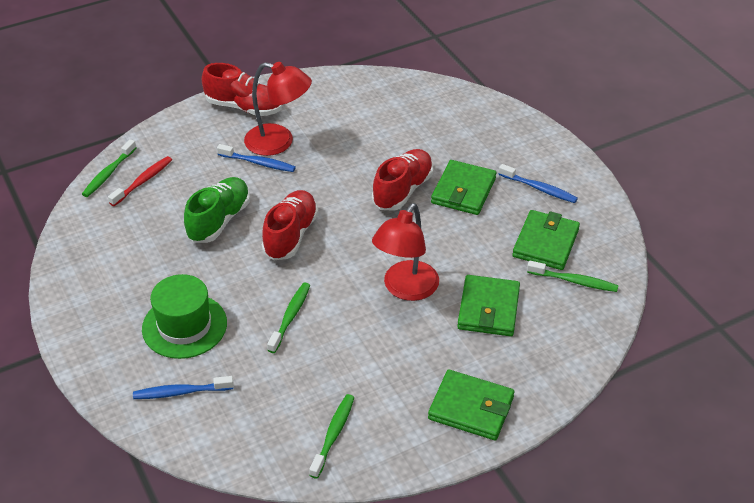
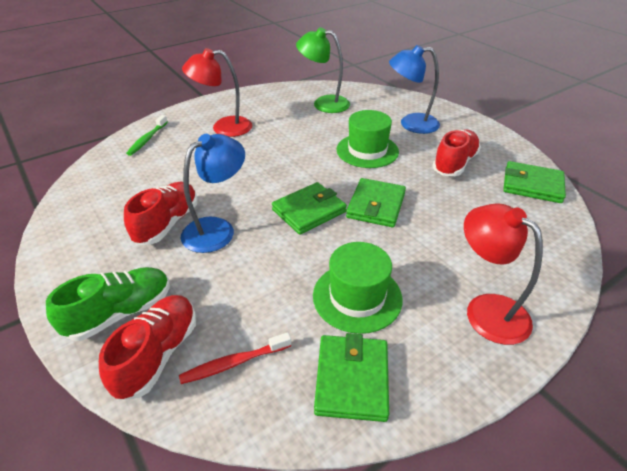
blue lamp: none = 0 -> [181,134,245,253] [389,45,440,134] = 2
blue toothbrush: [133,376,234,399] [217,144,296,172] [499,164,578,203] = 3 -> none = 0
green hat: [142,274,227,359] = 1 -> [313,242,402,334] [336,110,399,168] = 2
green lamp: none = 0 -> [296,27,350,113] = 1
green toothbrush: [82,139,136,197] [267,282,310,353] [309,394,354,479] [527,261,619,292] = 4 -> [126,115,168,156] = 1

